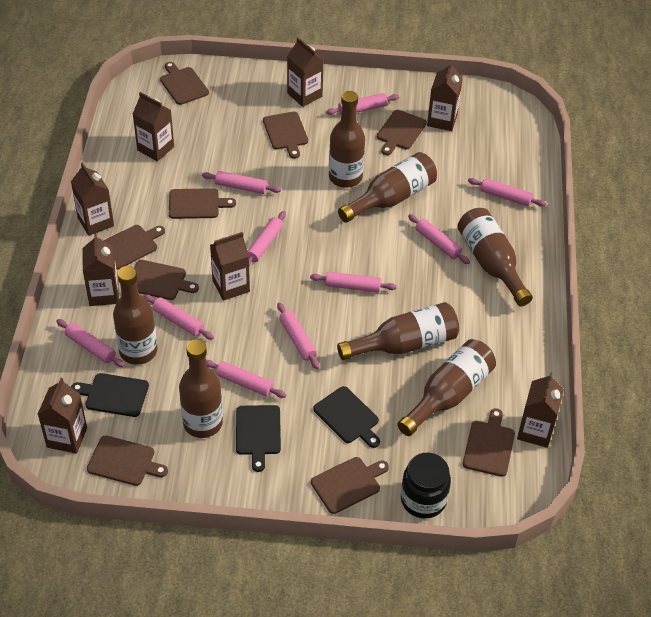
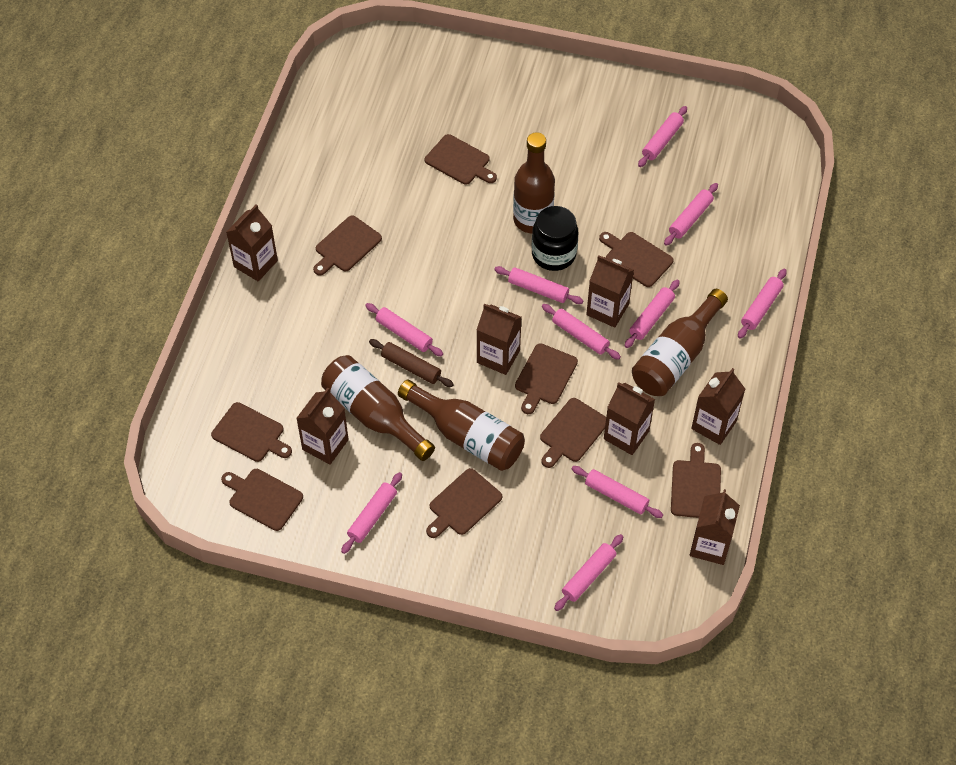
black cutting board: [71,373,149,417] [236,405,281,472] [313,386,380,448] = 3 -> none = 0
brown bottle: [113,266,157,365] [179,339,223,438] [329,91,365,188] [337,302,459,360] [338,152,437,223] [397,339,496,436] [457,208,533,306] = 7 -> [321,355,435,461] [398,379,525,471] [513,132,555,233] [632,289,728,396] = 4
brown carton: [38,378,87,454] [71,163,114,236] [82,233,119,306] [133,92,174,161] [210,232,250,301] [287,38,324,107] [427,62,463,131] [517,372,564,448] = 8 -> [226,204,278,281] [296,388,349,465] [476,303,522,375] [586,255,634,328] [604,382,655,455] [690,489,740,565] [691,368,745,445] = 7
brown rolling pin: none = 0 -> [369,339,454,387] = 1

